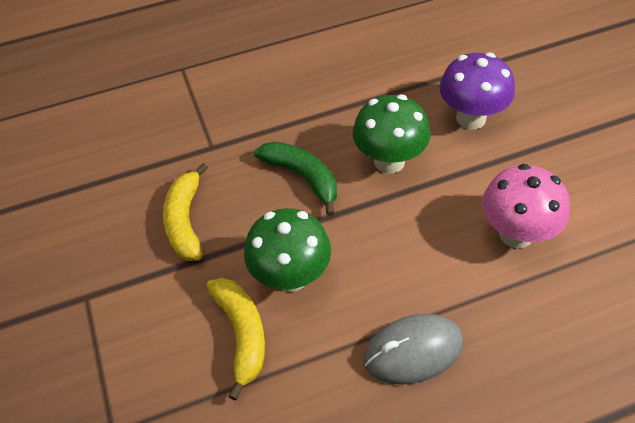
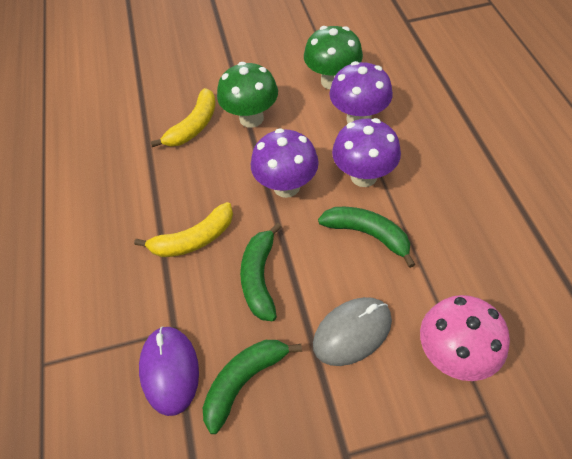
green banana: [254,142,337,216] = 1 -> [203,340,302,434] [240,223,282,321] [318,207,416,268] = 3
purple mouse: none = 0 -> [139,327,199,416] = 1
purple mushroom: [439,52,515,129] = 1 -> [251,128,319,198] [329,61,393,123] [332,118,401,187] = 3

